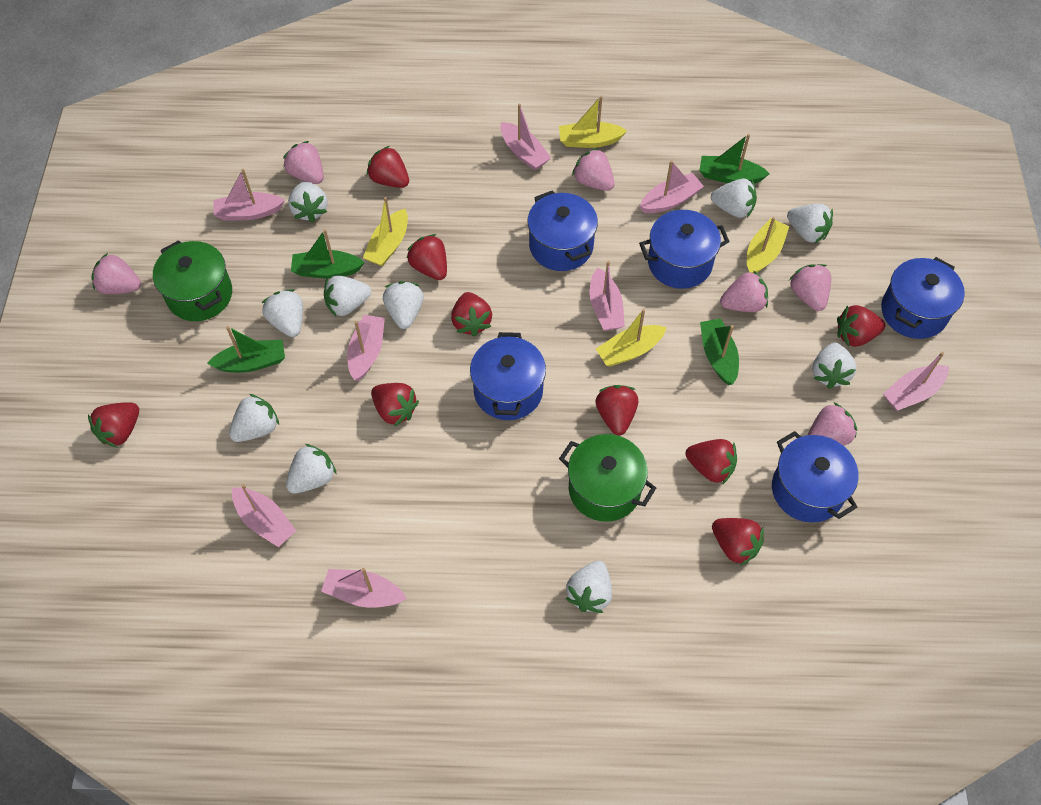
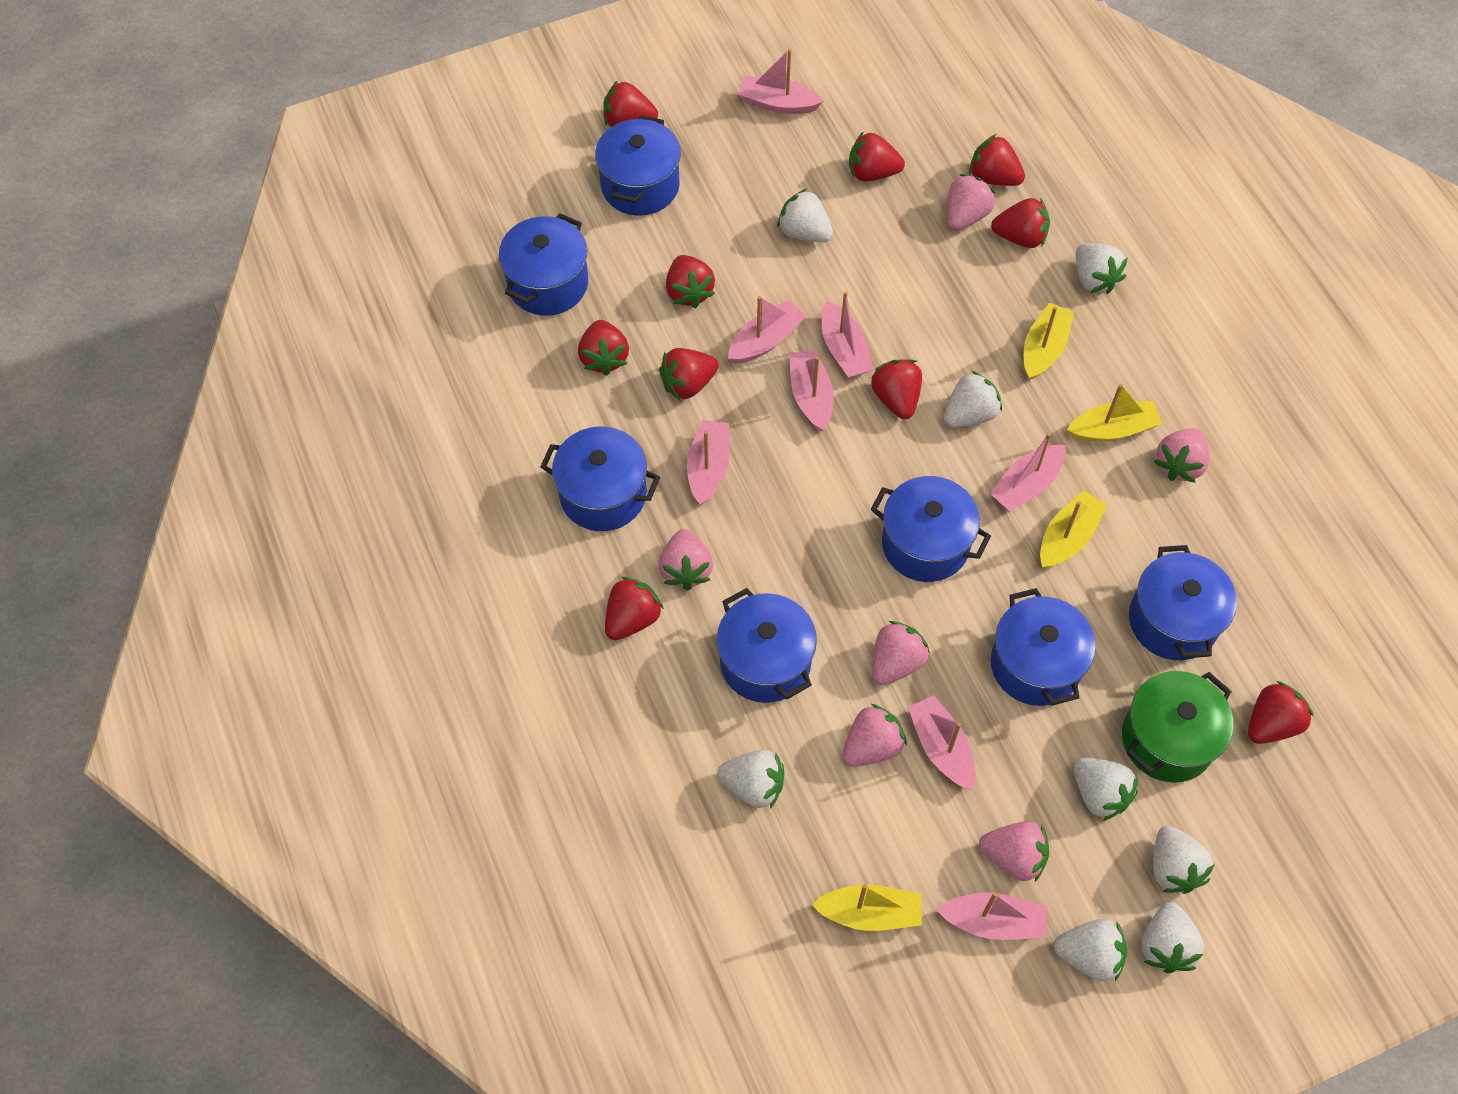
blue pot: [470,332,546,420] [527,190,598,271] [639,210,730,289] [772,431,858,523] [881,257,965,339] = 5 -> [499,213,588,316] [540,426,660,531] [595,115,681,216] [717,588,817,703] [871,476,991,582] [991,588,1096,706] [1129,545,1237,660] = 7
green boat: [207,326,285,373] [291,229,365,279] [699,134,770,184] [700,318,739,385] = 4 -> none = 0
green pot: [153,240,232,321] [559,434,656,522] = 2 -> [1122,671,1233,783] = 1
red strawberry: [88,402,139,447] [367,146,409,188] [371,383,419,427] [407,234,447,280] [451,292,492,337] [595,385,638,435] [685,439,737,485] [712,518,764,566] [837,305,885,347] = 9 -> [578,320,629,376] [603,80,658,127] [605,577,664,640] [659,348,719,400] [666,255,715,308] [849,131,905,181] [871,359,922,419] [969,134,1025,186] [991,198,1050,248] [1248,681,1314,744] = 10
white strawberry: [229,394,279,442] [262,289,303,337] [286,444,337,494] [288,181,328,223] [324,275,371,316] [383,281,424,329] [565,561,612,613] [711,179,757,218] [787,204,833,243] [813,343,856,389] = 10 -> [717,750,784,809] [777,189,833,242] [944,371,1002,427] [1053,919,1127,981] [1073,757,1138,821] [1076,243,1128,294] [1141,902,1204,973] [1153,825,1215,894] = 8

